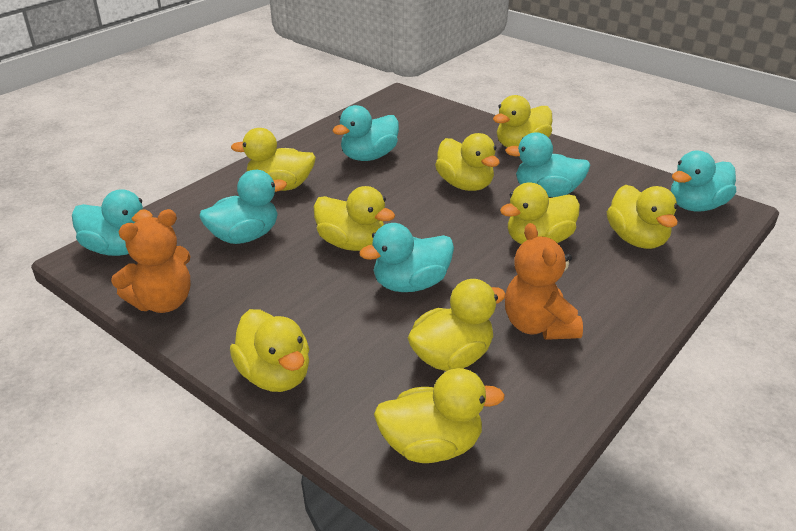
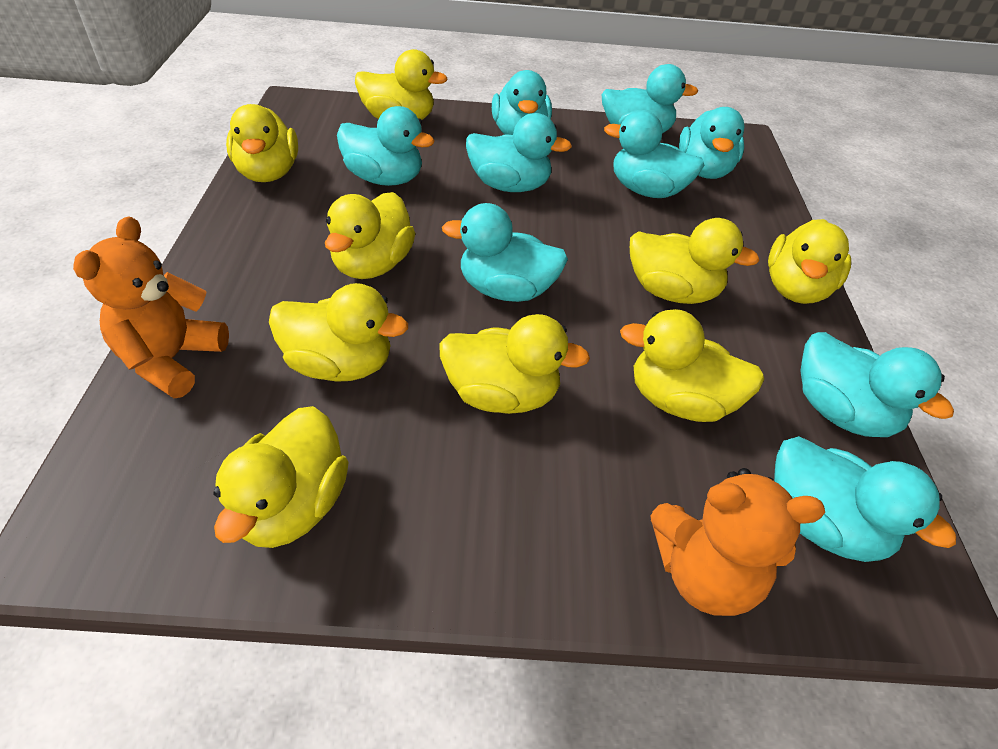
turquoise duck: [72,189,153,256] [200,170,287,244] [332,105,399,161] [359,223,454,292] [505,132,591,197] [671,151,736,212] = 6 -> [337,106,435,186] [442,203,568,302] [466,113,572,192] [492,70,552,135] [601,64,698,134] [604,111,704,198] [679,107,745,179] [774,436,956,562] [800,332,954,437] = 9

